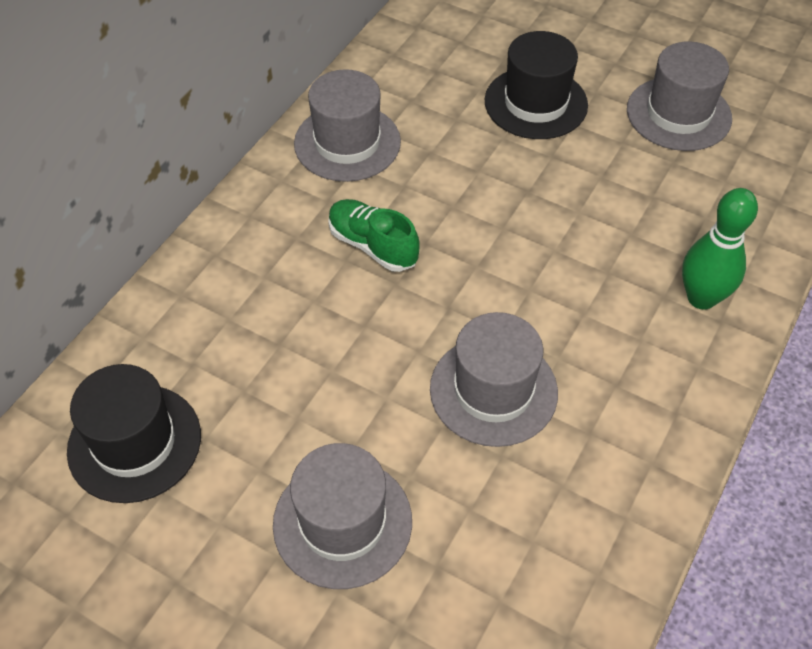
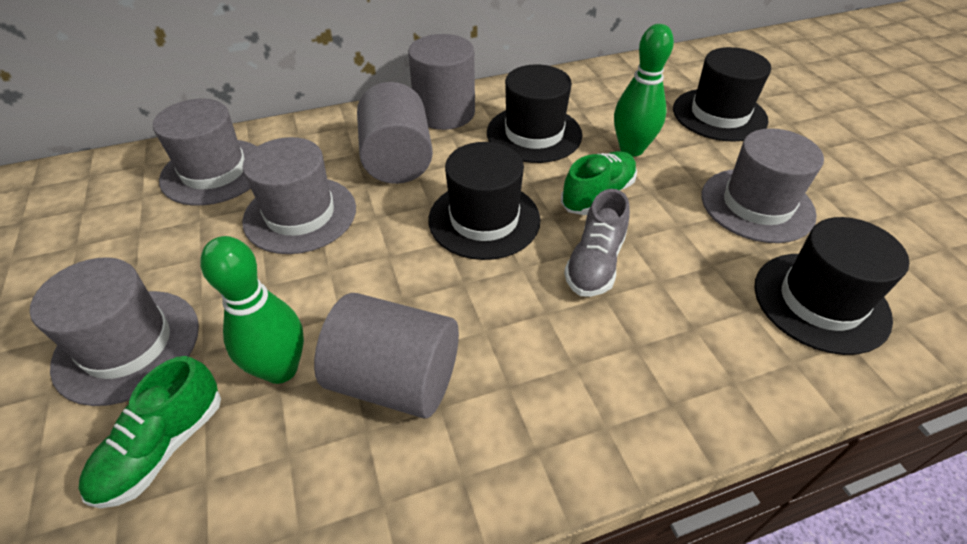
black hat: [67,364,201,503] [485,31,588,139] = 2 -> [429,142,541,260] [487,64,582,163] [673,47,771,142] [754,217,909,355] = 4
green bowling pin: [682,188,758,310] = 1 -> [200,236,304,384] [614,24,674,157] = 2
green shoe: [328,199,419,272] = 1 -> [79,356,221,508] [561,151,637,215] = 2
grey cylinder: none = 0 -> [314,293,459,419] [357,82,433,184] [408,34,475,130] = 3
grey shoe: none = 0 -> [564,189,630,297] = 1

